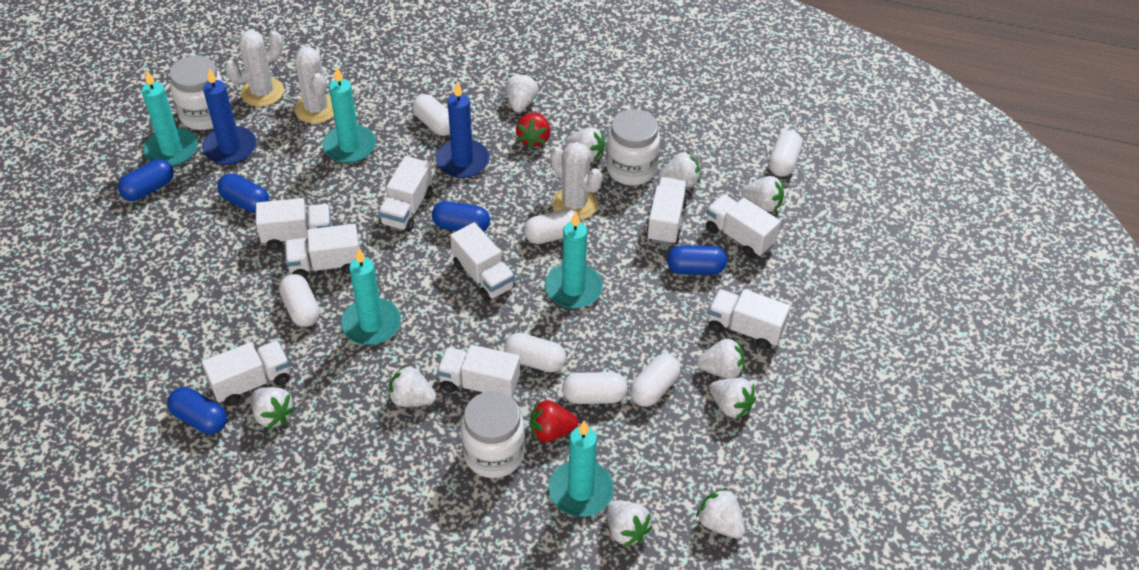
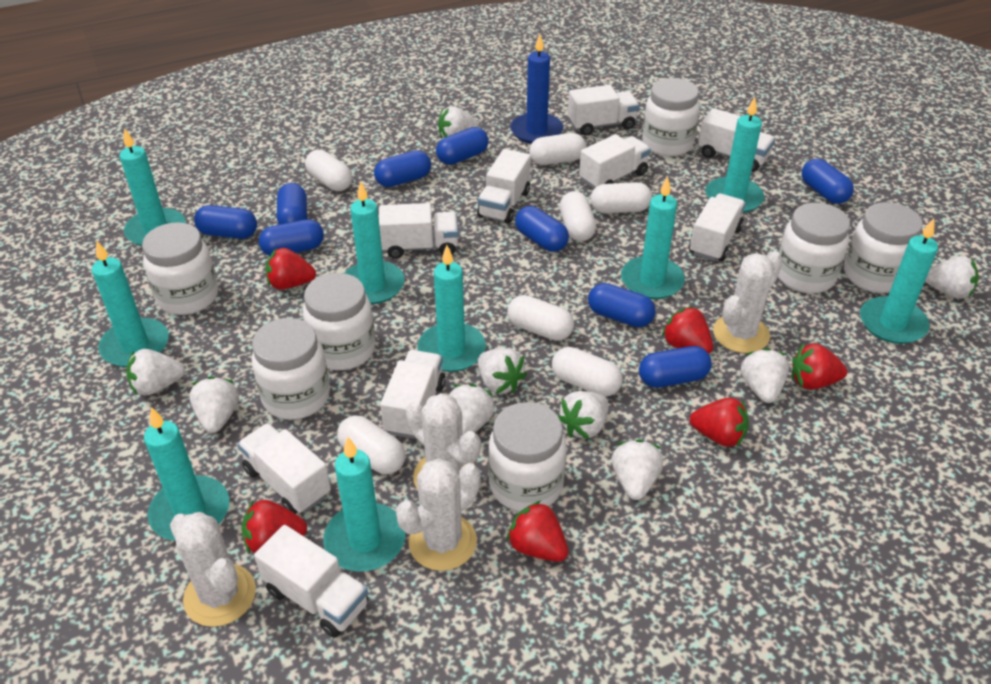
blue candle: [202,68,256,165] [436,82,489,178] = 2 -> [510,34,563,144] = 1
blue capsule: [118,159,174,201] [167,387,227,434] [217,173,269,213] [432,201,490,232] [667,245,727,275] = 5 -> [194,205,257,239] [259,219,324,256] [277,183,307,224] [374,150,431,187] [436,127,489,165] [515,206,569,252] [588,283,656,327] [639,346,712,388] [801,159,854,204] = 9
red strawberry: [516,113,550,148] [530,400,579,442] = 2 -> [242,500,307,554] [265,248,316,290] [507,500,569,562] [662,306,713,354] [690,398,749,447] [792,343,847,390] = 6
turquoise candle: [142,70,198,167] [322,67,376,163] [341,247,401,345] [545,212,603,309] [548,420,614,517] = 5 -> [92,240,169,367] [119,128,186,246] [144,407,230,541] [323,437,405,572] [344,181,405,304] [417,245,486,372] [621,176,685,299] [706,97,764,213] [860,218,938,344] = 9
white cactus: [225,30,284,107] [294,47,334,123] [551,142,602,220] = 3 -> [170,512,256,627] [396,458,481,571] [406,393,481,490] [713,251,783,353] = 4
white jar: [170,56,223,130] [461,391,525,478] [606,109,660,185] = 3 -> [142,222,218,315] [252,318,330,420] [303,273,376,370] [488,402,566,511] [642,78,700,157] [778,203,850,293] [844,202,923,293] = 7
white strawberry: [251,387,295,429] [388,365,436,407] [505,73,539,112] [565,127,605,162] [607,500,652,547] [658,152,700,187] [696,488,745,538] [697,338,745,379] [709,378,756,420] [742,176,784,212] = 10 -> [126,349,185,396] [189,376,239,433] [438,106,479,139] [449,384,495,434] [478,348,527,394] [558,391,609,439] [612,439,663,500] [741,348,789,403] [925,256,979,299] = 9

